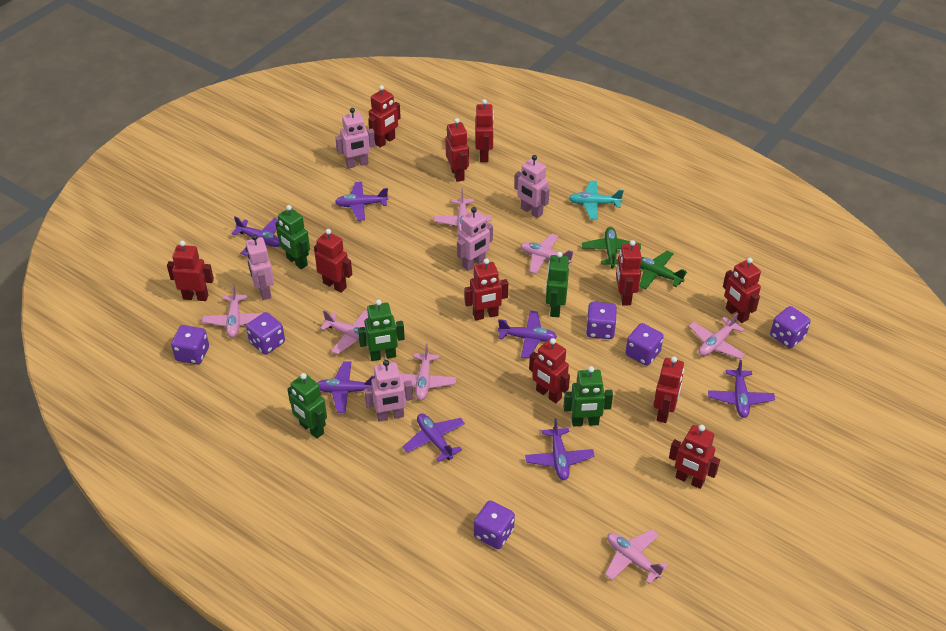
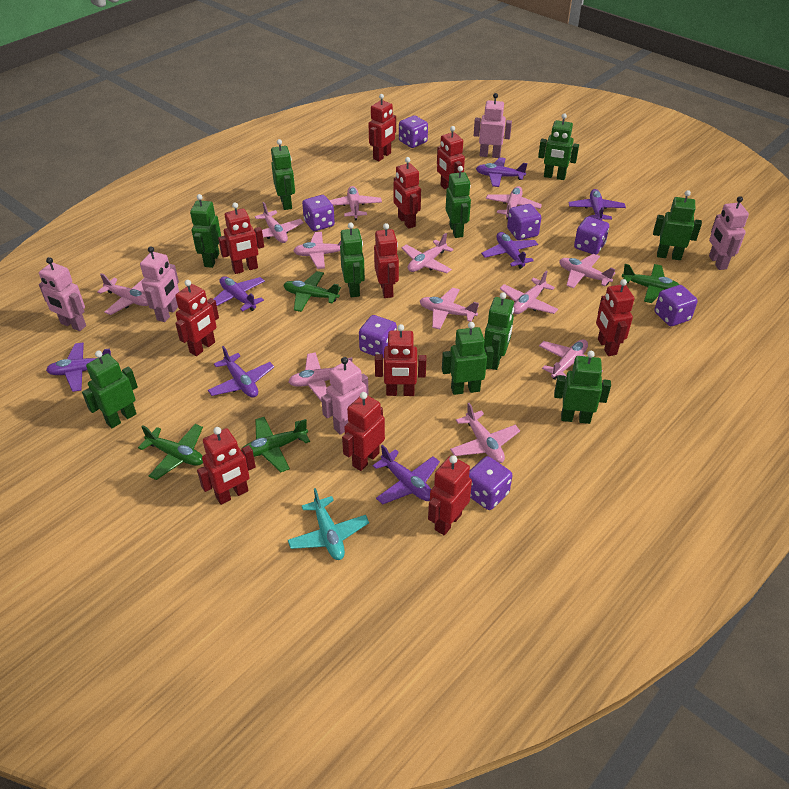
green plane: [582,227,641,268] [639,251,687,289] = 2 -> [138,424,203,480] [241,417,310,472] [284,271,341,312] [622,264,680,303] = 4
green robot: [276,205,310,269] [287,373,327,439] [358,299,405,361] [546,252,569,317] [563,366,613,427] = 5 -> [82,351,138,428] [190,194,221,268] [271,139,295,210] [340,223,365,297] [442,322,494,395] [446,166,471,238] [484,292,514,370] [538,113,579,180] [554,351,611,424] [653,190,702,260] = 10
pink plane: [202,285,263,338] [320,310,368,355] [401,344,456,401] [434,189,492,231] [520,234,574,274] [605,529,669,584] [689,312,745,359] = 7 -> [97,273,148,315] [255,202,304,243] [288,352,353,402] [293,232,341,269] [329,186,382,220] [401,233,454,273] [420,288,479,329] [450,403,520,463] [486,186,542,220] [500,270,558,314] [539,339,603,380] [559,254,615,288] = 12
purple dice: [171,325,209,364] [246,312,285,355] [474,501,515,549] [586,302,617,339] [626,323,664,366] [770,306,811,348] = 6 -> [302,195,335,231] [359,315,397,359] [399,115,428,148] [469,456,512,510] [507,204,541,240] [574,217,609,255] [654,285,698,326] = 7

